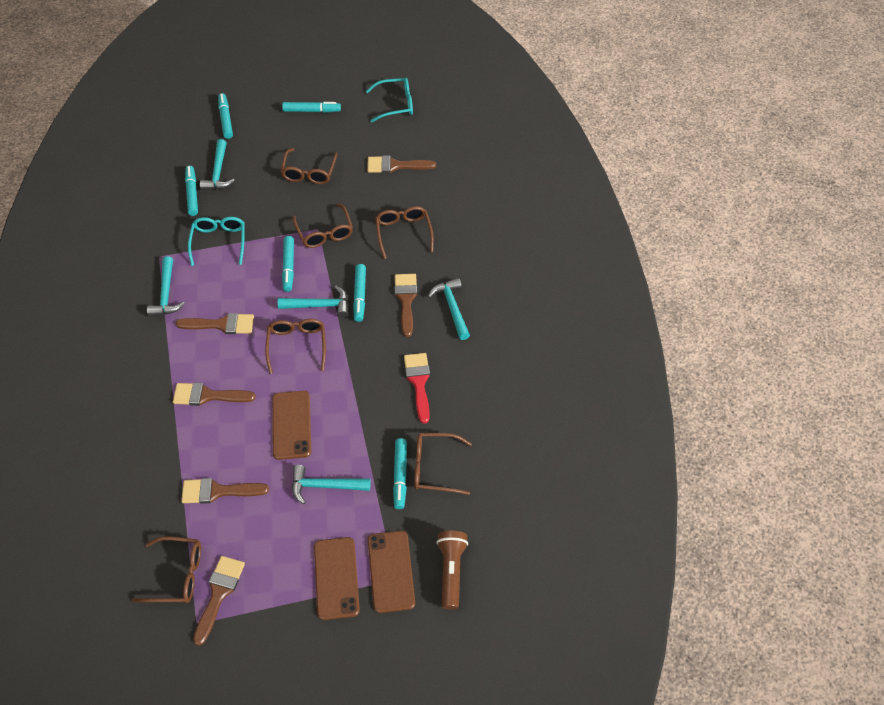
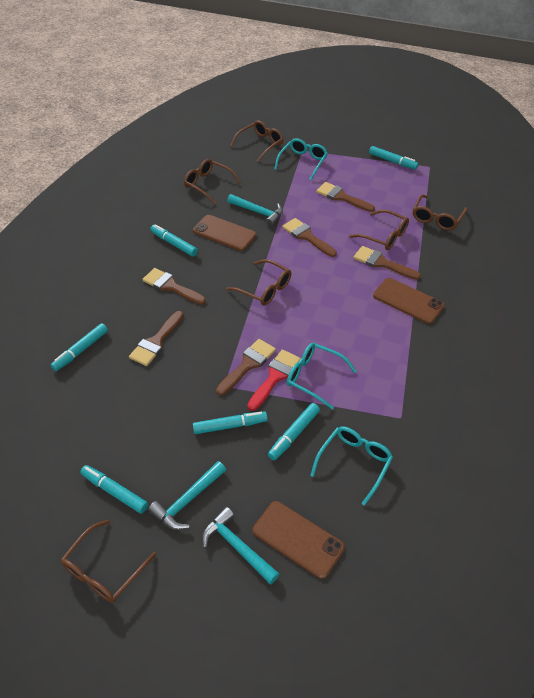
brown flashlight: [436,531,468,610] = 1 -> none = 0
turquoise glasses: [188,217,245,266] [366,78,413,122] = 2 -> [274,138,328,180] [287,343,357,410] [310,427,393,506] = 3
turquoise hammer: [147,256,185,316] [200,139,235,190] [278,286,348,318] [292,465,371,504] [428,278,470,340] = 5 -> [148,461,226,530] [202,507,279,585] [227,194,283,226] = 3

